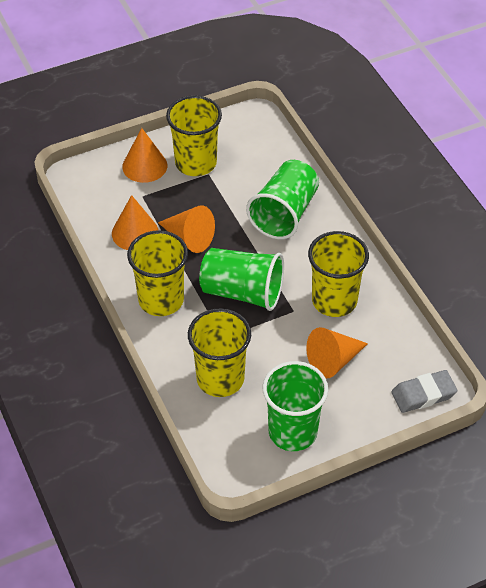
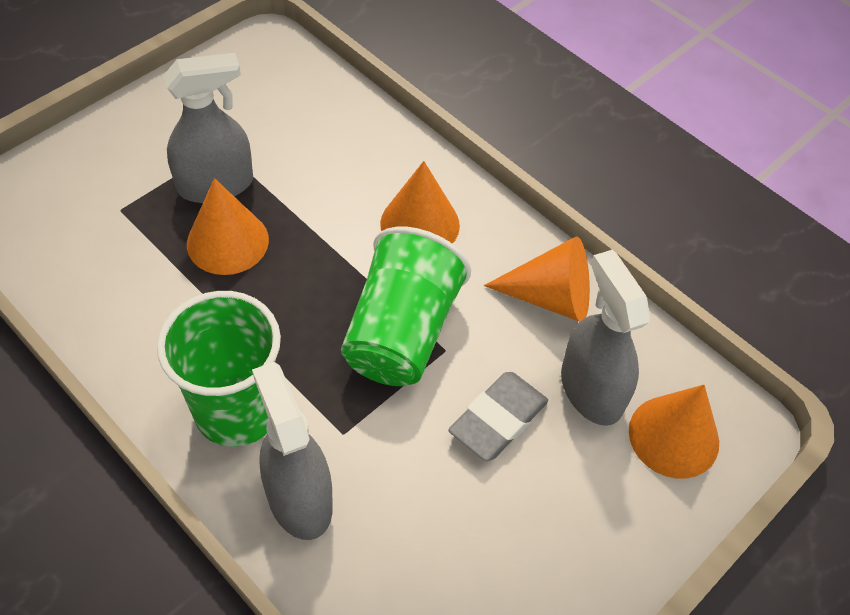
green cup: [199,248,284,311] [246,160,319,239] [262,361,328,451] = 3 -> [157,291,281,447] [341,227,471,386] = 2
grey spray bottle: none = 0 -> [163,53,253,203] [252,362,333,540] [561,250,651,426] = 3
yellow cup: [127,230,188,316] [166,95,222,176] [188,309,251,397] [308,231,369,317] = 4 -> none = 0

